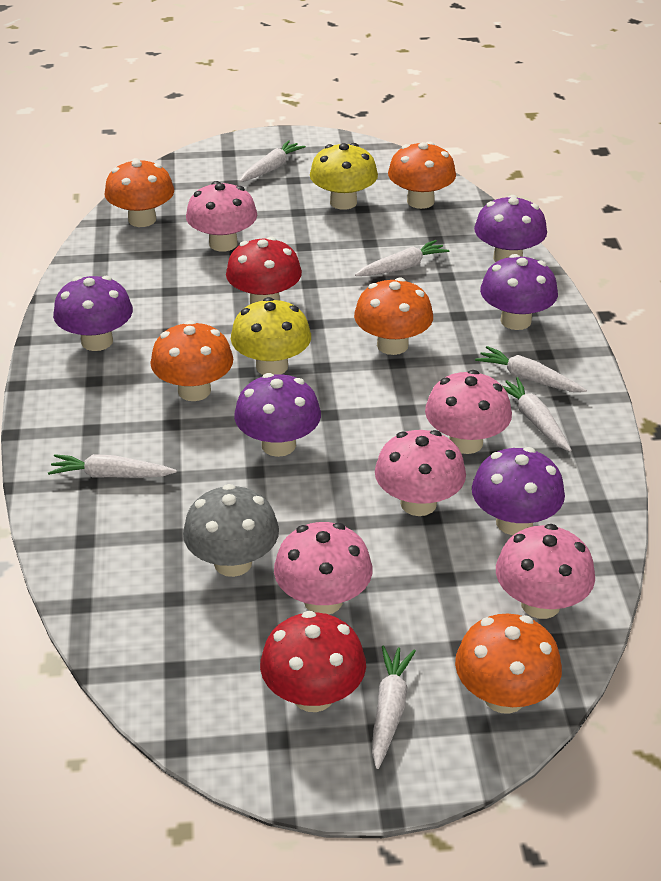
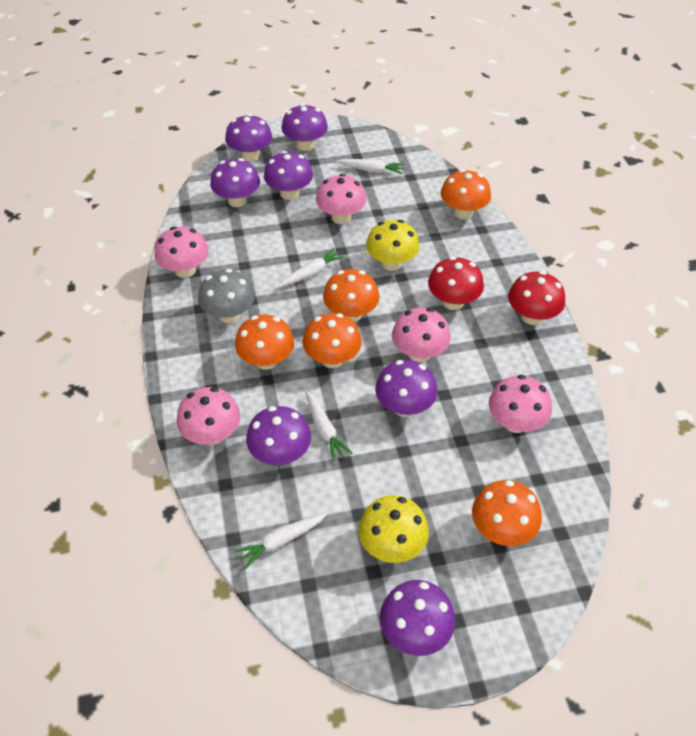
purple mushroom: [53,276,133,351] [234,373,321,457] [472,447,565,535] [474,195,547,262] [480,254,558,330] = 5 -> [210,158,260,207] [225,114,272,162] [246,406,311,465] [264,151,313,200] [281,104,328,151] [375,360,437,417] [380,580,456,656] = 7
white carrot: [48,454,177,478] [240,140,306,182] [355,240,449,276] [372,645,416,769] [475,346,587,392] [503,377,571,451] = 6 -> [235,513,327,569] [278,248,345,288] [305,390,352,461] [336,159,405,174] = 4

